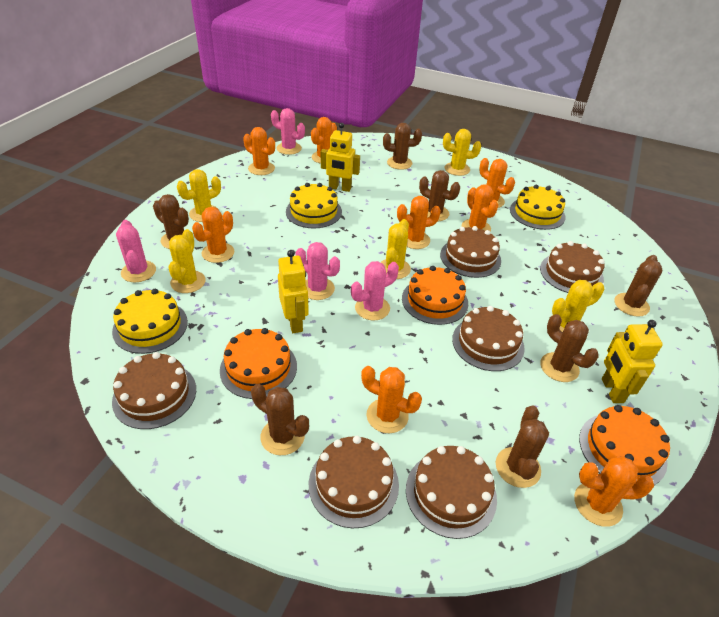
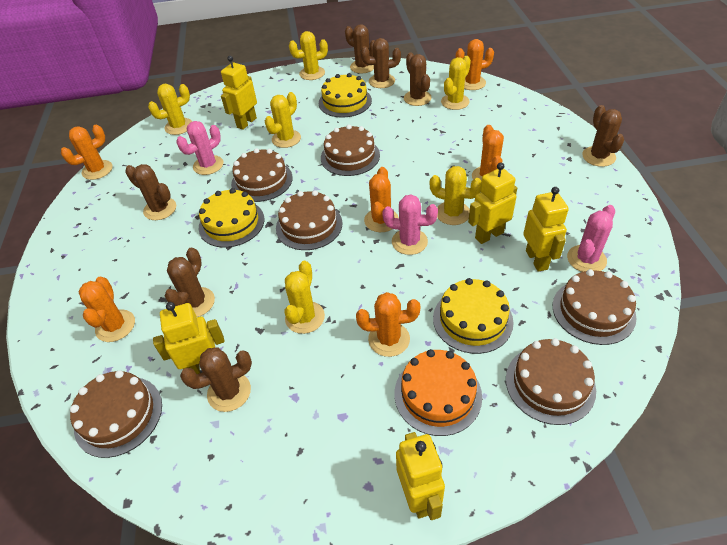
orange cactus: [192,207,234,263] [243,127,275,175] [311,117,337,163] [361,366,422,433] [397,196,441,249] [462,185,498,232] [479,158,515,208] [574,456,654,527] = 8 -> [61,125,113,180] [79,277,135,342] [356,292,420,357] [364,167,399,232] [456,39,494,90] [472,125,504,181] = 6
orange cake: [220,328,297,399] [402,266,468,325] [579,405,670,485] = 3 -> [394,349,482,436] = 1
pink cactus: [116,220,156,282] [271,108,305,155] [295,242,340,300] [351,261,399,321] = 4 -> [177,121,223,175] [382,195,438,255] [567,205,615,272] = 3
yellow cactus: [168,229,206,293] [177,169,221,222] [380,219,411,279] [443,129,481,176] [552,280,604,332] = 5 -> [148,84,192,135] [265,92,301,148] [285,261,325,334] [289,31,328,80] [430,166,481,225] [441,56,471,110] = 6
yellow robot: [278,250,309,333] [321,123,360,192] [602,320,663,403] = 3 -> [153,302,225,374] [221,56,257,130] [396,432,445,520] [468,162,517,244] [523,187,569,272] = 5

